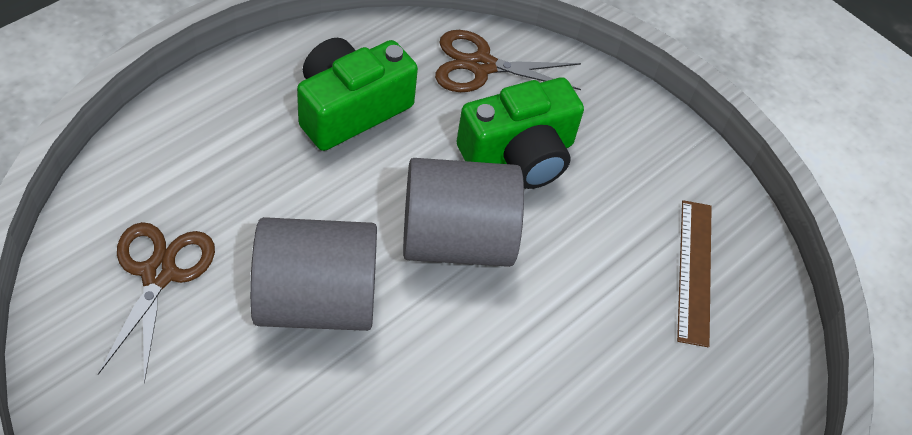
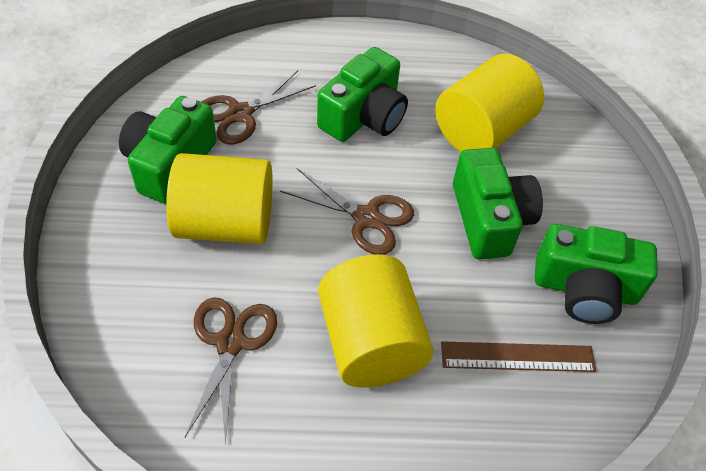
brown scissors: [98,222,215,384] [435,30,581,92] = 2 -> [185,297,277,445] [202,70,316,144] [280,168,414,255] = 3
green camera: [297,38,418,151] [457,77,584,189] = 2 -> [119,96,217,204] [317,47,408,142] [453,148,543,259] [534,224,658,324] = 4
grey cylinder: [250,217,377,331] [403,158,524,267] = 2 -> none = 0
yellow cylinder: none = 0 -> [166,153,273,244] [318,254,433,388] [435,54,544,152] = 3

